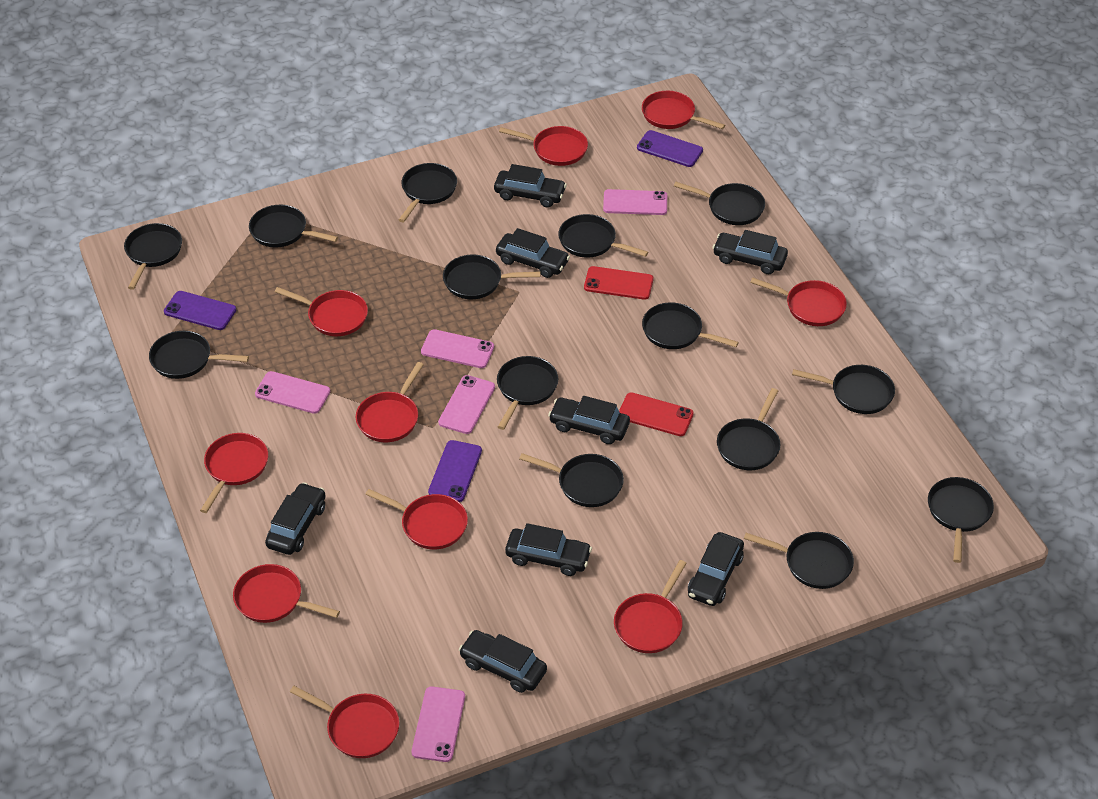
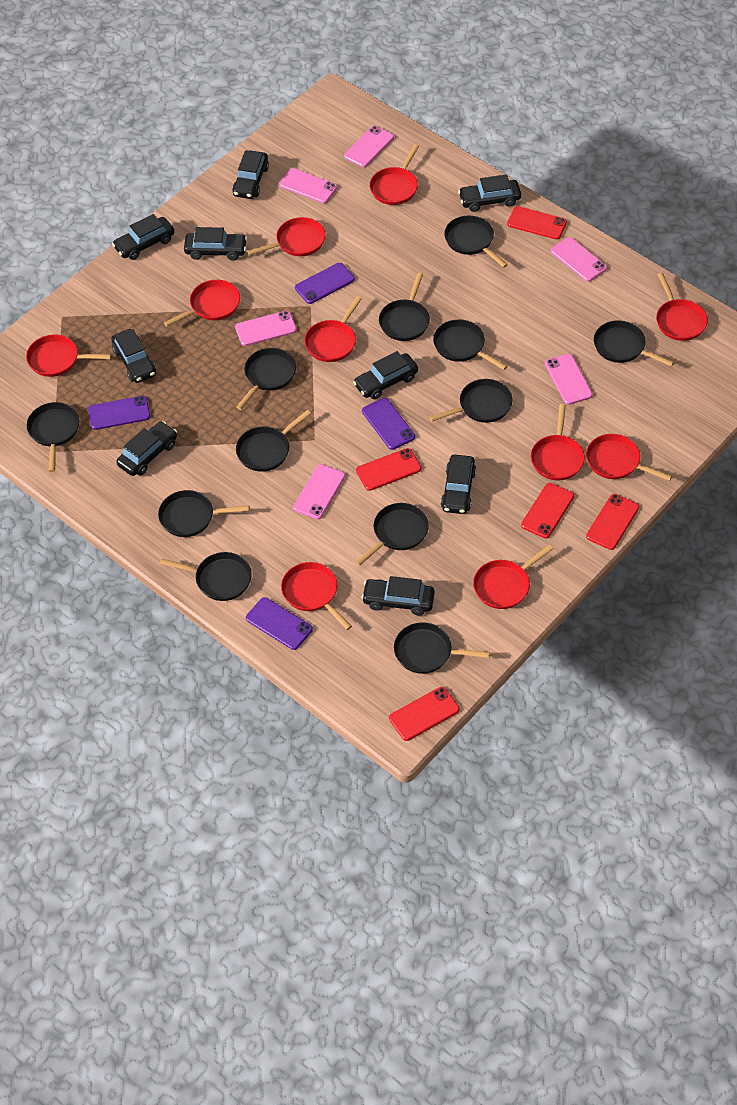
black car: [265,482,326,555] [459,630,547,693] [494,164,567,207] [496,228,570,278] [505,523,592,576] [548,396,630,444] [688,532,744,606] [713,230,788,274] = 8 -> [111,329,156,383] [112,214,175,260] [116,421,177,476] [184,227,247,261] [232,150,269,199] [353,351,418,399] [361,576,435,616] [441,455,476,514] [458,174,521,212] = 9
black pan: [124,223,182,290] [149,331,249,379] [249,205,338,248] [399,163,457,222] [443,254,540,299] [497,356,558,430] [519,453,624,507] [558,214,648,258] [642,302,739,349] [674,182,765,225] [717,388,780,470] [744,532,854,589] [792,365,895,414] [928,477,994,563] = 14 -> [27,402,80,472] [158,490,250,537] [160,552,252,601] [236,348,296,410] [236,410,311,472] [355,503,429,566] [379,273,430,341] [394,622,490,674] [430,379,513,423] [433,319,507,370] [444,216,508,268] [594,321,674,367] = 12
pink phone: [255,371,330,414] [412,687,465,762] [421,329,494,368] [438,375,495,434] [603,189,667,215] = 5 -> [235,311,297,346] [279,168,337,203] [293,464,345,519] [344,126,394,167] [545,354,593,405] [551,237,607,282] = 6
purple phone: [164,291,236,330] [428,440,482,502] [637,130,703,167] = 3 -> [88,396,150,430] [246,597,313,650] [295,263,355,304] [362,398,415,450] = 4
red phone: [584,266,653,300] [619,392,694,436] = 2 -> [356,448,421,491] [389,687,460,741] [507,206,567,239] [521,483,574,538] [586,494,639,550] = 5

